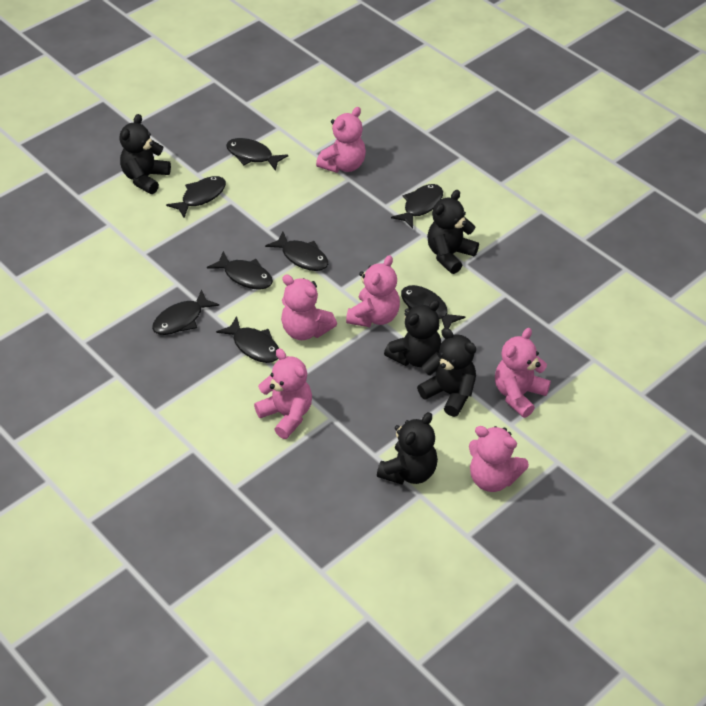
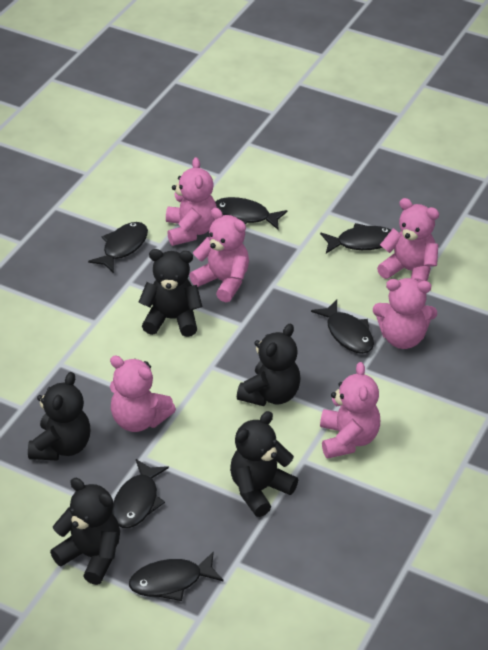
black fish: [152,289,219,335] [166,176,226,218] [207,251,273,290] [216,316,279,363] [226,138,288,171] [265,232,328,271] [391,184,443,229] [401,285,465,328] = 8 -> [88,222,148,273] [112,459,169,528] [129,551,224,601] [215,197,287,229] [311,300,374,354] [320,223,391,253] = 6

